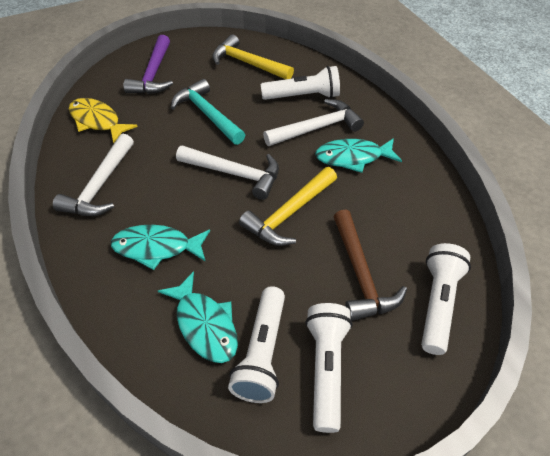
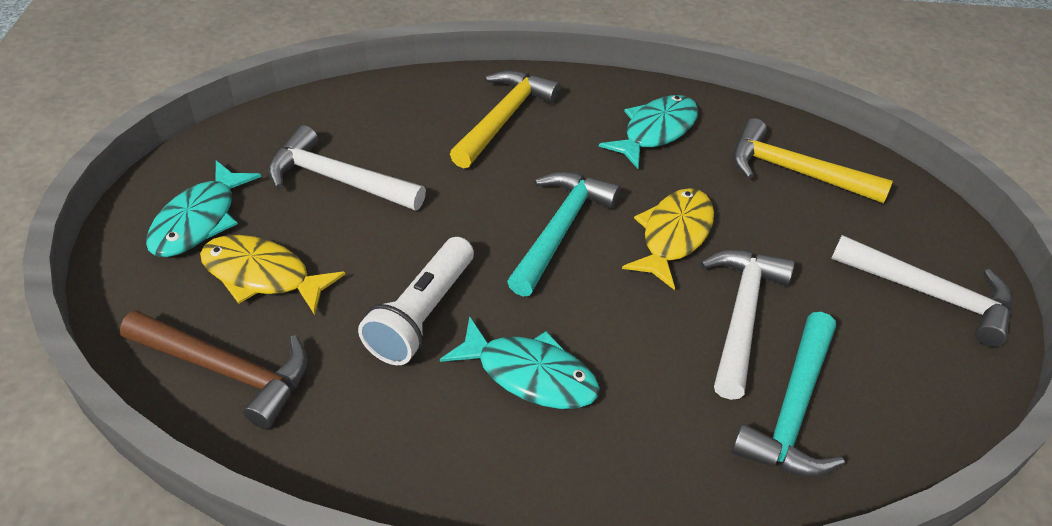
purple hammer: [123,35,173,94] = 1 -> none = 0
turquoise hammer: [171,79,245,145] = 1 -> [507,171,621,297] [731,312,844,477] = 2
white flashlight: [228,286,285,403] [261,66,340,100] [305,303,353,433] [421,243,471,355] = 4 -> [358,237,474,365] = 1
yellow fish: [69,98,138,144] = 1 -> [200,235,346,315] [622,188,714,290] = 2

